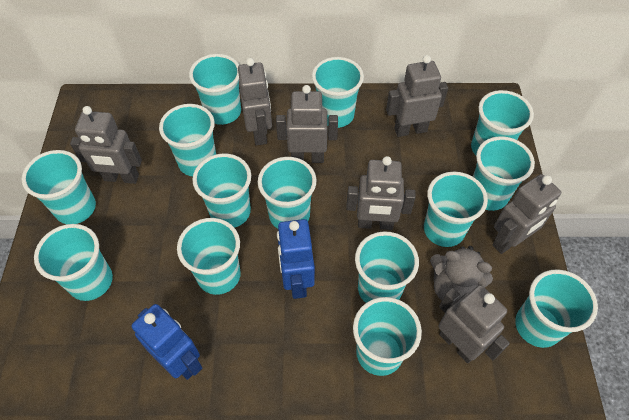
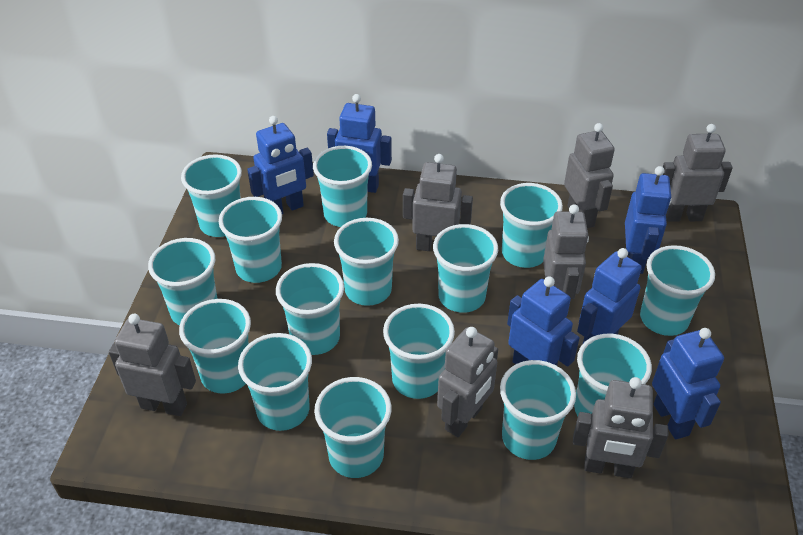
blue robot: [132,304,202,380] [277,219,315,299] = 2 -> [247,116,314,214] [327,94,392,193] [507,277,580,367] [577,248,642,343] [625,166,672,274] [652,328,724,439] = 6
grey teddy bear: [430,246,493,301] = 1 -> none = 0
turquoise cup: [22,150,96,224] [34,224,113,301] [159,104,216,176] [177,218,241,295] [189,54,241,125] [192,154,251,228] [258,157,316,229] [312,57,364,128] [353,297,422,376] [355,231,419,303] [424,172,488,247] [471,90,534,155] [473,136,535,211] [515,269,598,348] = 14 -> [148,238,218,325] [179,299,251,394] [181,154,242,237] [219,197,282,283] [238,333,312,431] [276,263,344,355] [313,146,372,227] [314,377,391,478] [334,218,399,306] [383,304,455,399] [433,224,498,313] [500,183,563,268] [500,360,576,460] [574,334,652,416] [640,245,715,336] = 15

